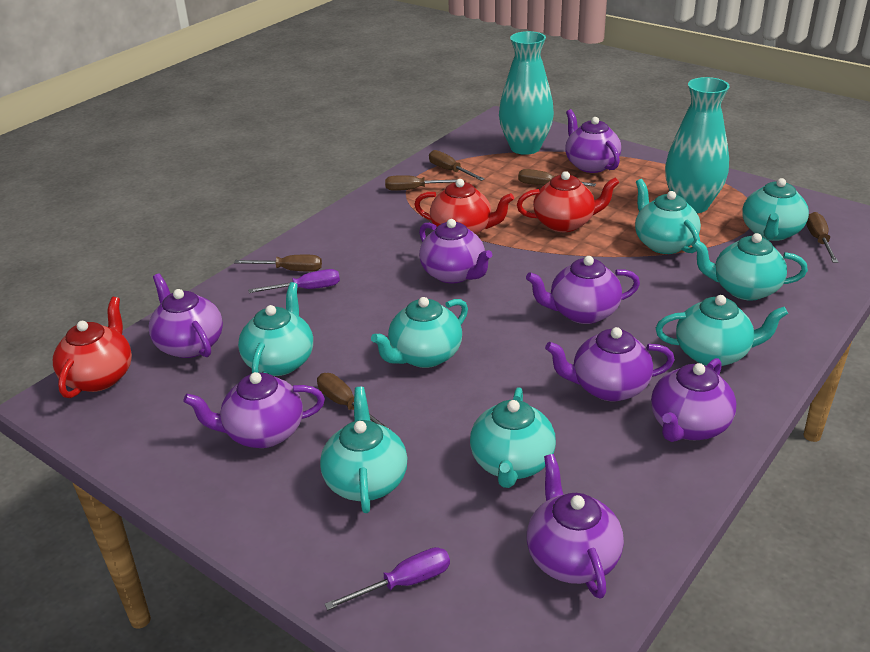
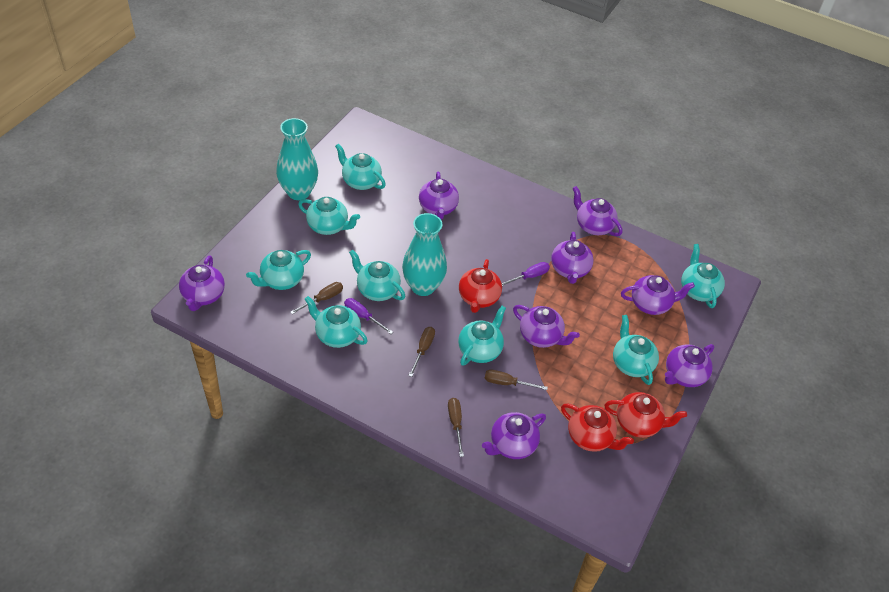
brown screwdriver: [234,255,322,272] [317,373,389,429] [385,175,463,191] [429,150,484,181] [518,169,596,187] [806,212,839,263] = 6 -> [290,282,343,314] [408,327,435,377] [448,398,464,457] [485,370,548,390] = 4

